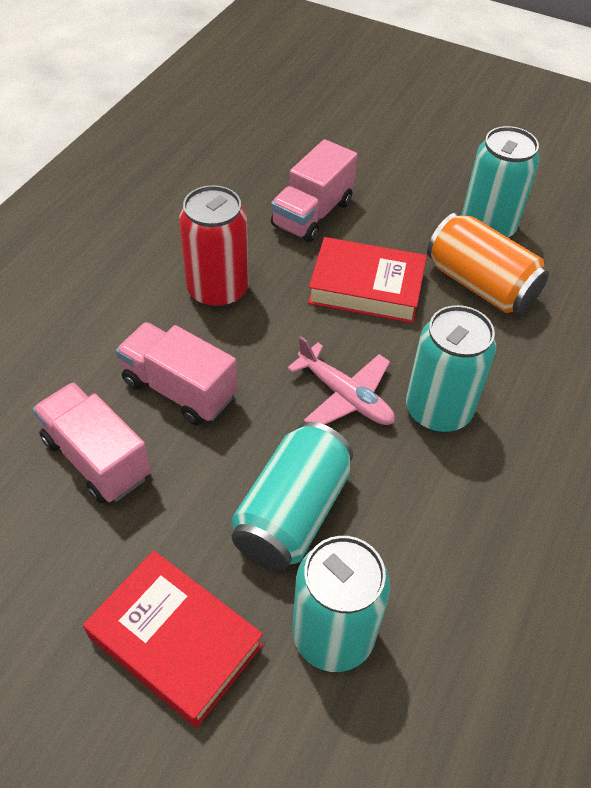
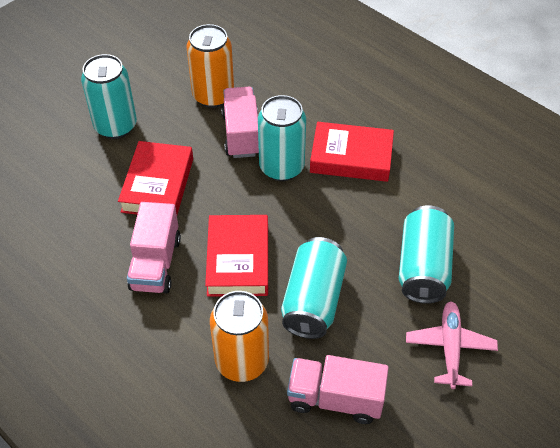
orange can: [427,213,549,313] = 1 -> [186,24,234,108] [210,291,269,382] = 2
red book: [83,550,263,728] [308,237,427,323] = 2 -> [118,141,193,215] [205,215,268,297] [310,122,394,182] = 3
red can: [179,185,249,309] = 1 -> none = 0

